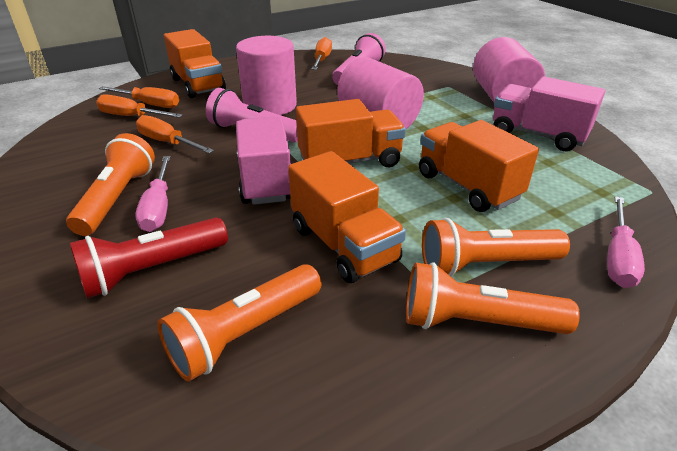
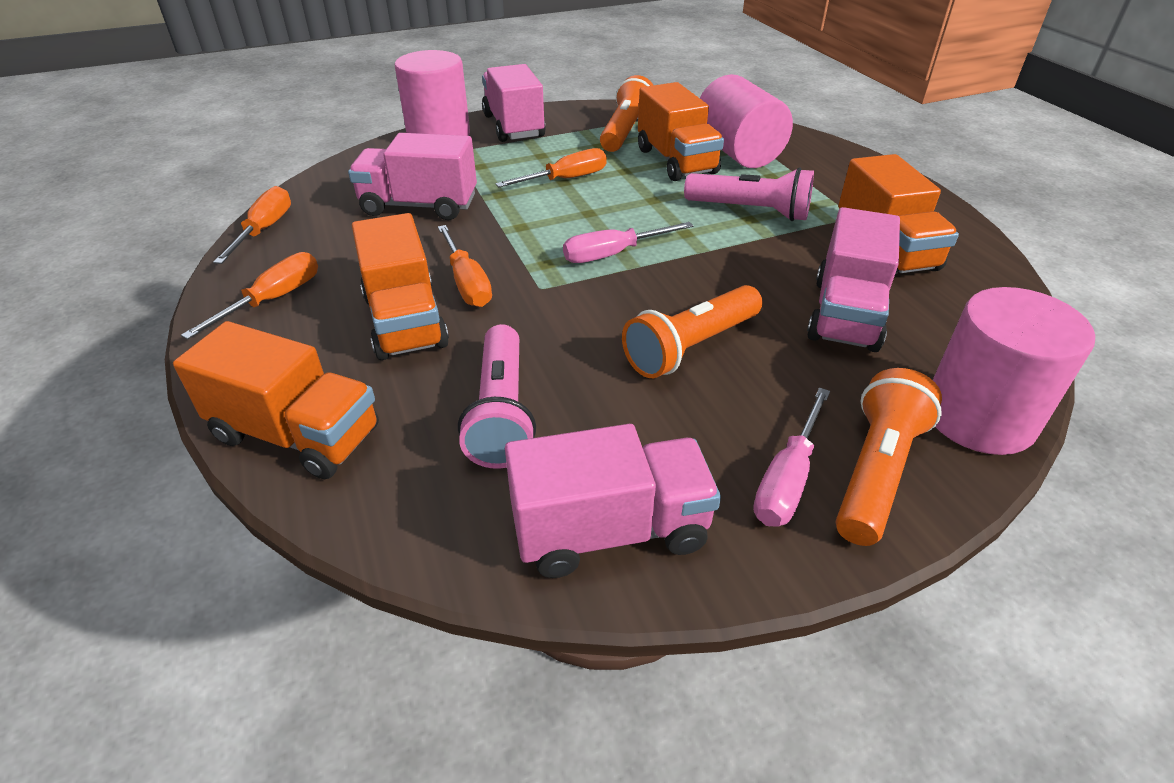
orange flashlight: [66,133,155,236] [157,264,322,381] [406,262,580,334] [422,218,570,276] = 4 -> [600,75,653,152] [622,285,762,378] [836,368,942,546] = 3
pink truck: [236,117,291,205] [493,77,605,151] = 2 -> [348,133,477,220] [482,64,546,142] [505,424,721,578] [807,207,900,352] = 4
red flashlight: [70,218,228,298] = 1 -> none = 0

